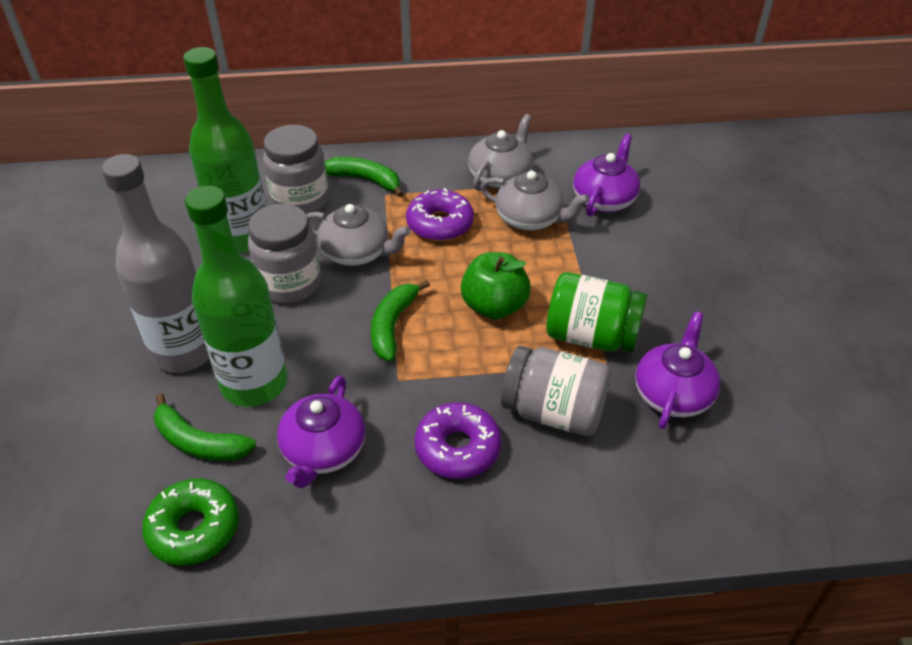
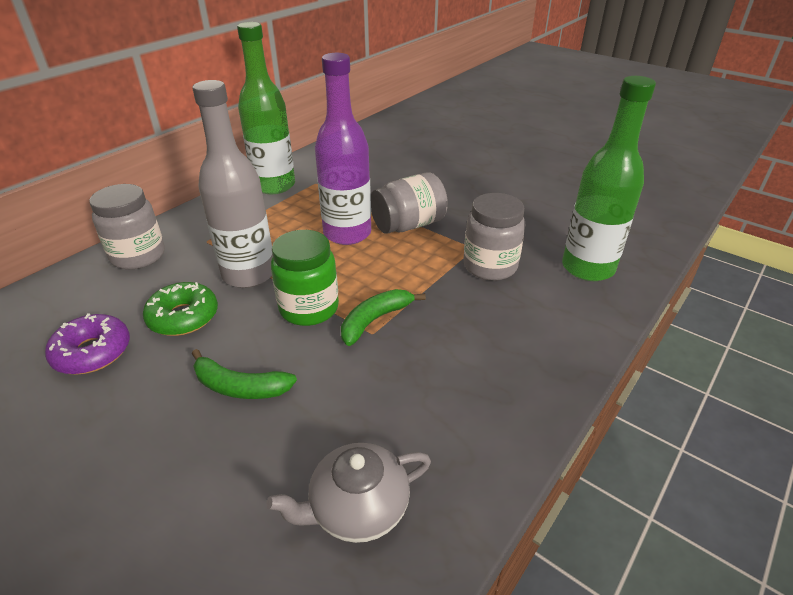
green apple: [461,252,531,319] = 1 -> none = 0
green banana: [154,393,256,461] [324,157,404,197] [371,280,430,361] = 3 -> [192,349,297,399] [341,289,426,346] = 2
grey teapot: [306,204,411,266] [468,114,533,191] [480,171,590,231] = 3 -> [267,443,431,543] = 1
purple bottle: none = 0 -> [315,53,371,245] = 1
purple donut: [406,188,474,241] [414,402,501,479] = 2 -> [45,313,130,374] = 1
purple teapot: [277,375,365,488] [573,134,640,217] [635,311,721,429] = 3 -> none = 0

